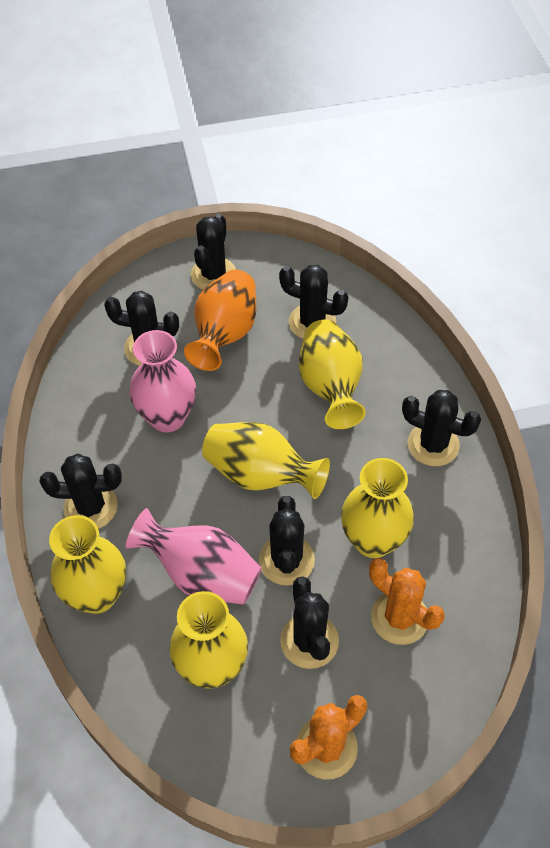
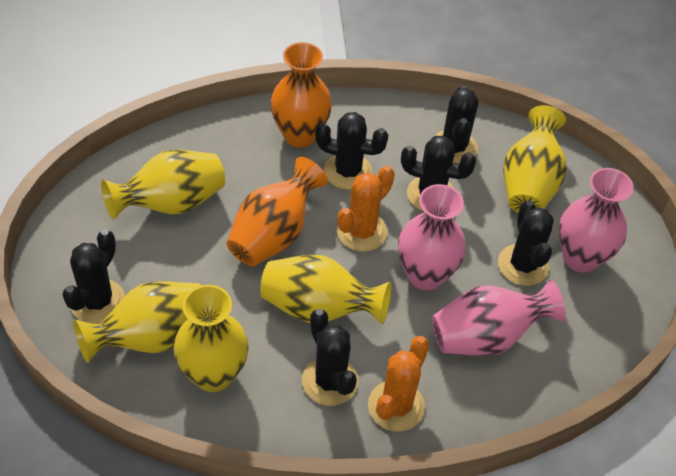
black cactus: [39,454,122,529] [104,291,179,366] [191,214,236,290] [259,496,315,585] [279,265,348,339] [280,576,339,669] [402,390,481,466] = 7 -> [62,229,125,323] [302,309,358,406] [315,112,388,190] [401,136,476,212] [435,85,479,164] [498,201,554,286] = 6
orange vase: [184,269,256,371] = 1 -> [226,157,328,266] [270,42,332,147] = 2
pink vase: [126,508,262,605] [129,330,196,433] = 2 -> [398,184,466,290] [432,280,566,356] [559,168,634,273] = 3

